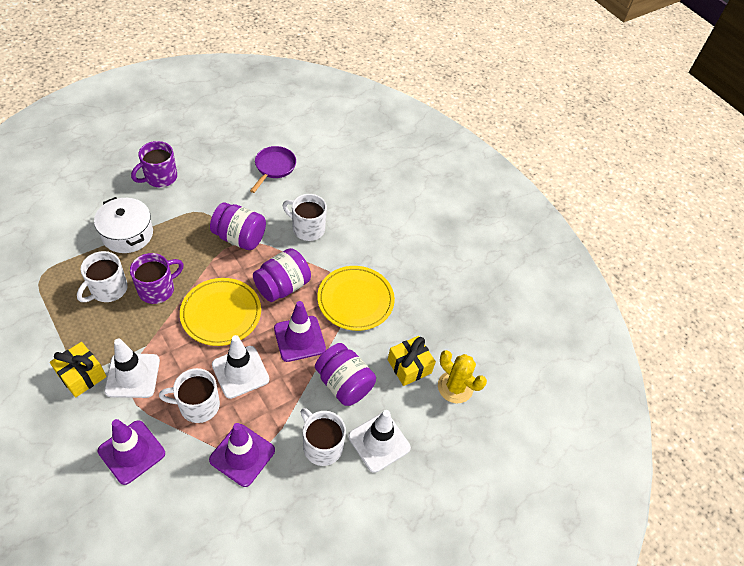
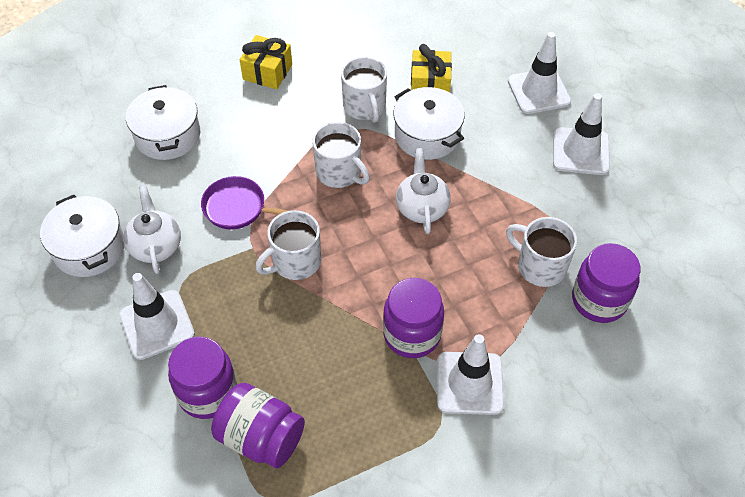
purple jar: [210,203,266,250] [253,248,311,302] [315,343,376,406] = 3 -> [168,337,237,419] [211,383,305,468] [383,278,444,358] [572,243,640,323] = 4
purple mug: [130,253,184,304] [131,141,177,187] = 2 -> none = 0
purple traffic cone: [98,419,165,485] [209,423,275,487] [274,301,326,362] = 3 -> none = 0
white pot: [94,197,153,253] = 1 -> [40,195,125,277] [126,85,200,160] [393,87,465,160] = 3
white teapot: none = 0 -> [123,186,181,274] [396,148,451,234] = 2
white traffic cone: [104,339,160,398] [212,335,269,399] [348,410,411,473] = 3 -> [119,273,195,360] [437,334,504,415] [508,32,571,114] [553,93,610,175] = 4
yellow cactus: [438,350,487,403] = 1 -> none = 0
yellow plate: [180,278,261,346] [317,266,395,331] = 2 -> none = 0

